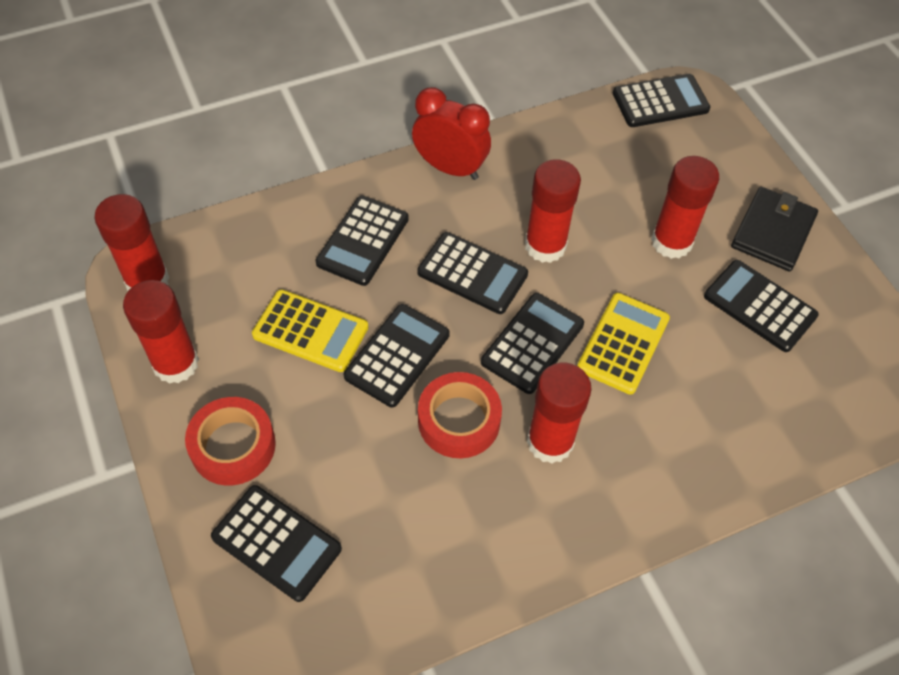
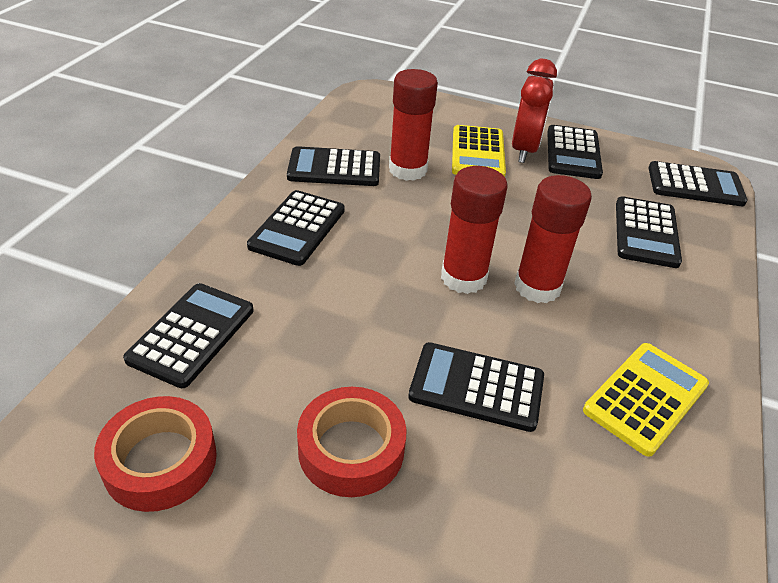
black wallet: [731,187,818,272] = 1 -> none = 0
red glue stick: [94,194,169,291] [123,280,199,384] [525,159,581,263] [527,363,592,464] [651,156,719,259] = 5 -> [389,69,438,181] [441,166,508,294] [514,175,592,303] = 3

